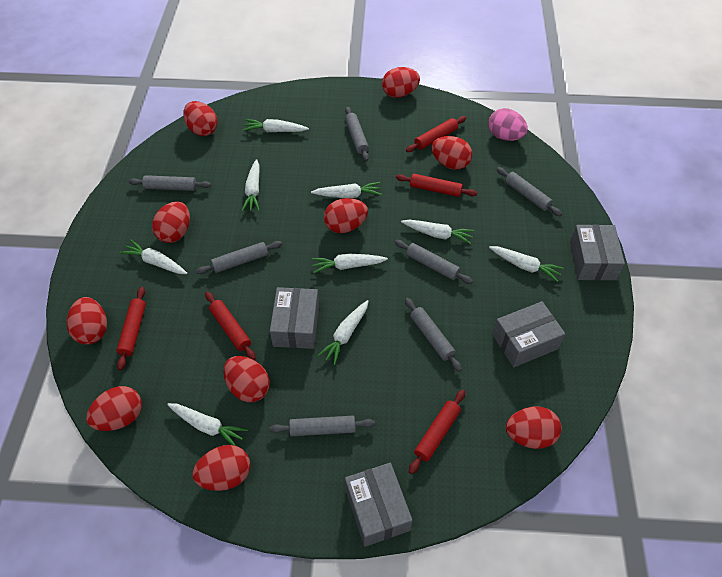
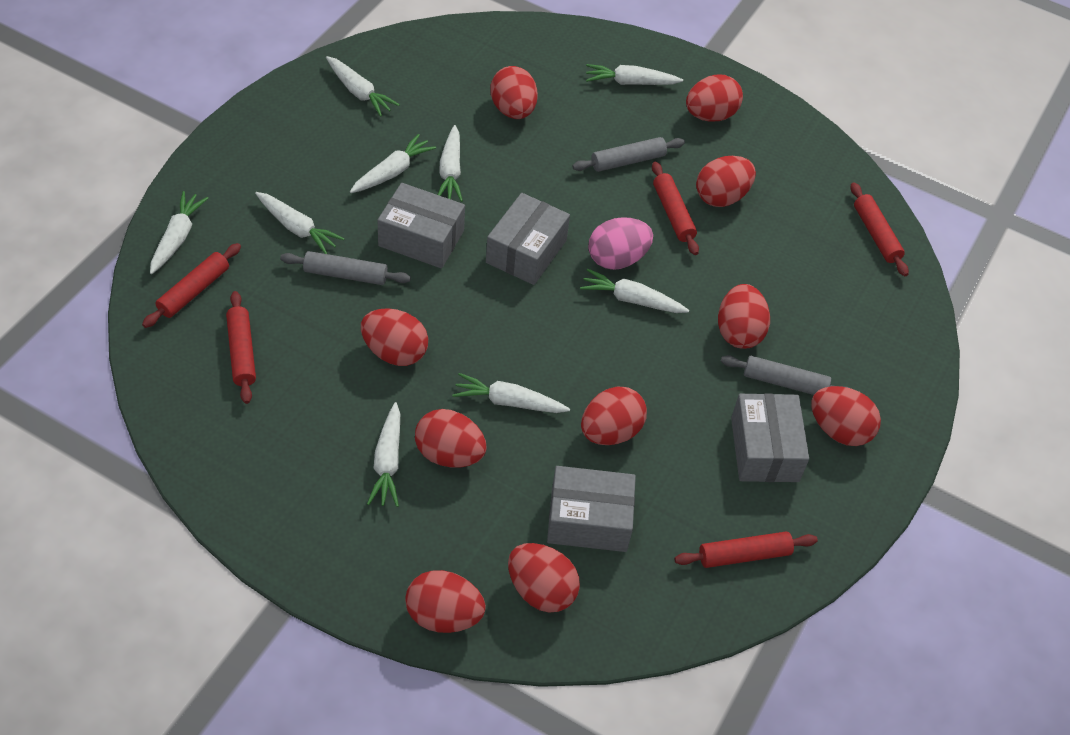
grey rolling pin: [128,175,211,191] [196,241,282,274] [270,416,375,436] [345,107,369,161] [395,240,473,284] [405,298,462,372] [497,167,562,216] = 7 -> [280,251,411,285] [572,137,685,172] [721,355,849,395] = 3

